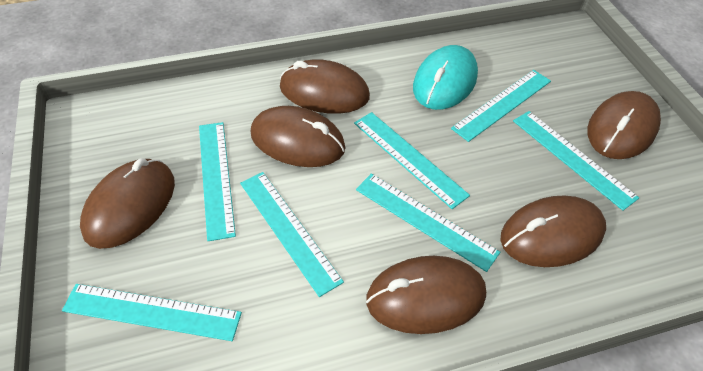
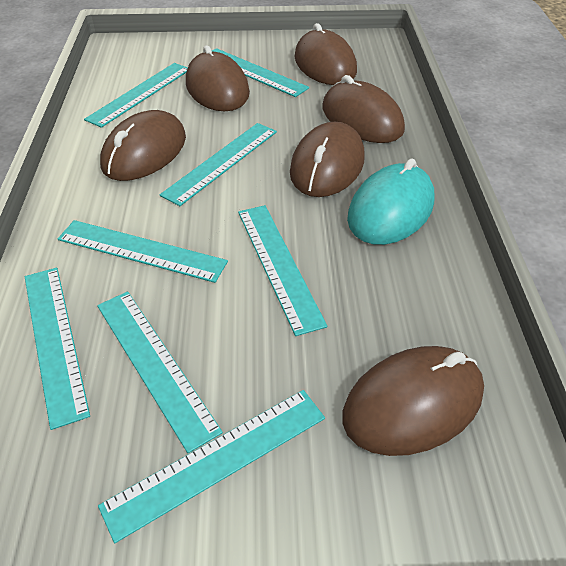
turquoise ruler: [62,284,242,341] [199,122,236,241] [240,172,344,297] [354,112,470,209] [356,174,500,272] [451,70,551,142] [513,111,639,211] = 7 -> [25,268,90,430] [58,220,228,283] [84,63,188,128] [97,292,223,453] [98,390,325,543] [160,123,277,206] [212,48,309,97] [238,205,327,336] = 8

